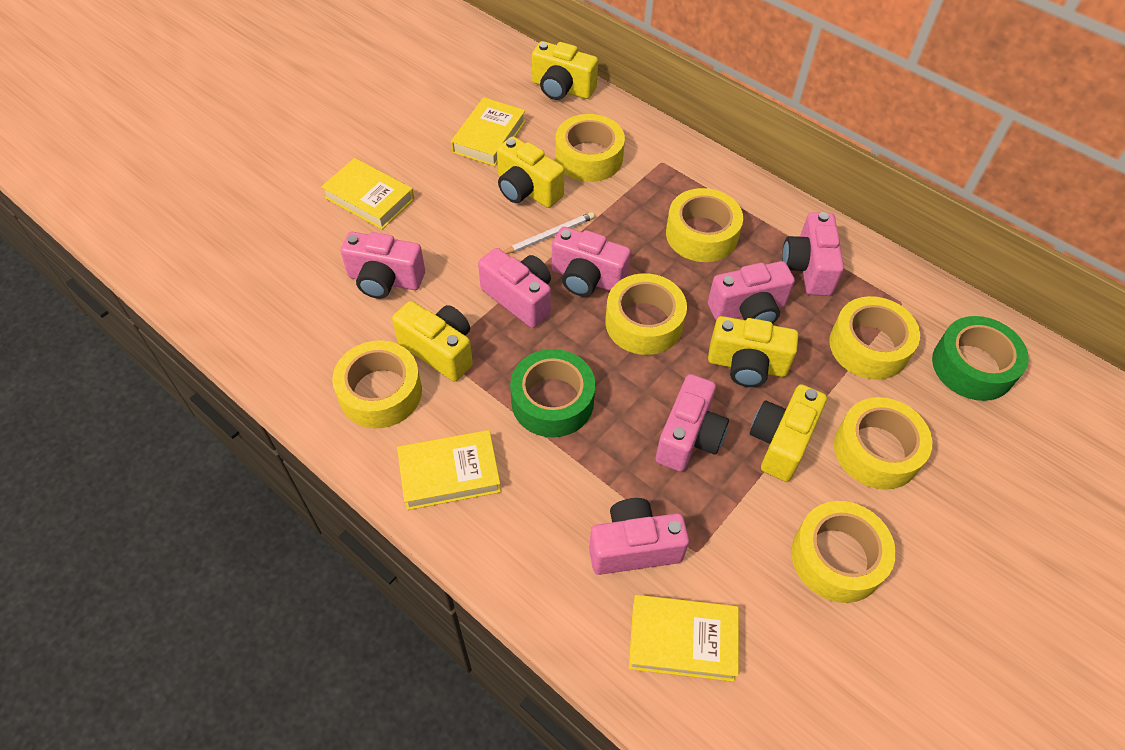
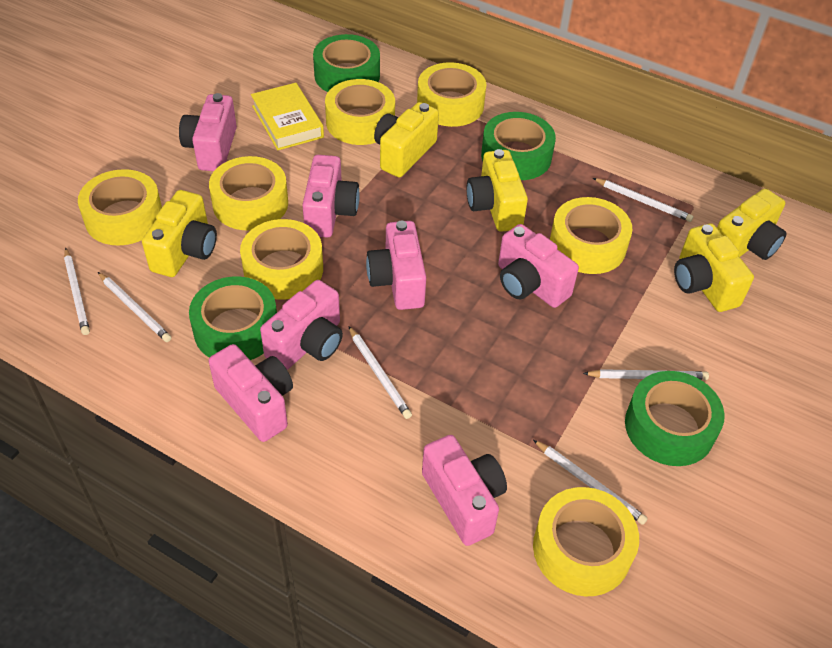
green tape: [510,349,595,438] [932,316,1028,401] = 2 -> [189,277,277,360] [313,34,380,92] [481,112,556,180] [625,371,725,466] = 4
white pencil: [504,212,595,254] = 1 -> [64,248,90,335] [98,272,171,342] [348,326,412,419] [533,440,648,525] [583,369,709,380] [593,178,693,222] = 6
yellow book: [321,158,414,230] [397,430,501,510] [451,97,526,166] [629,595,739,682] = 4 -> [251,83,324,150] = 1

